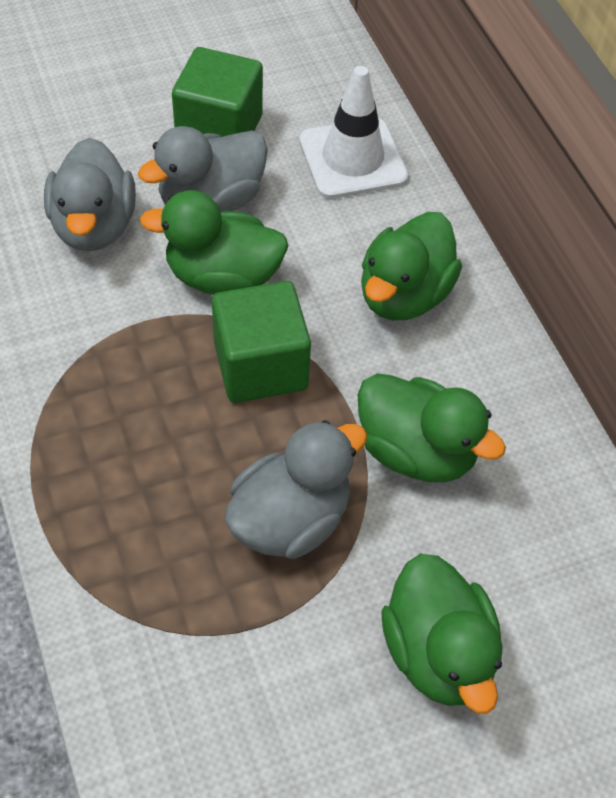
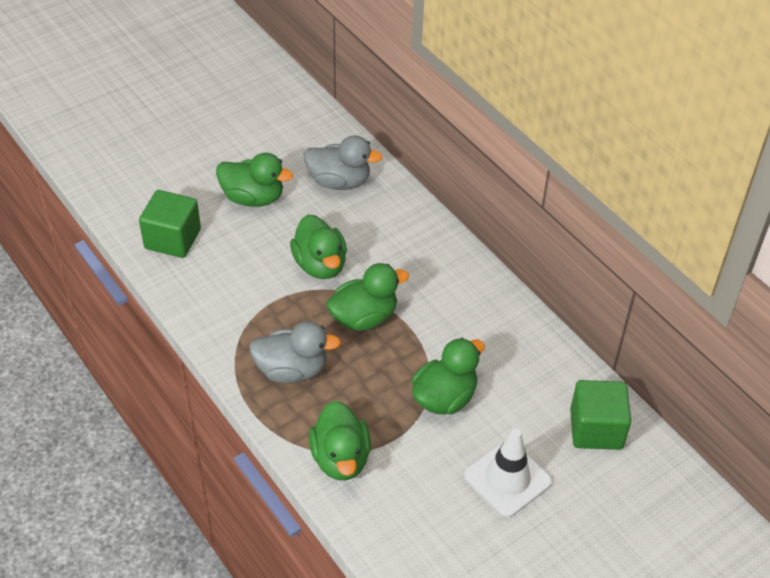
green duck: [140,190,289,295] [358,373,506,482] [361,212,462,320] [381,554,503,714] = 4 -> [216,153,293,207] [290,214,347,279] [309,401,371,480] [327,263,409,331] [412,338,485,414] = 5
grey duck: [44,138,136,251] [138,126,268,212] [225,420,367,559] = 3 -> [249,321,341,383] [304,135,383,190] = 2

